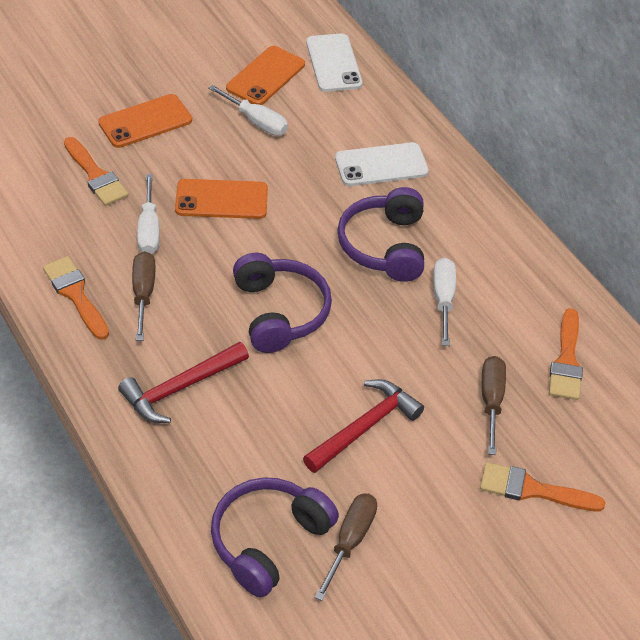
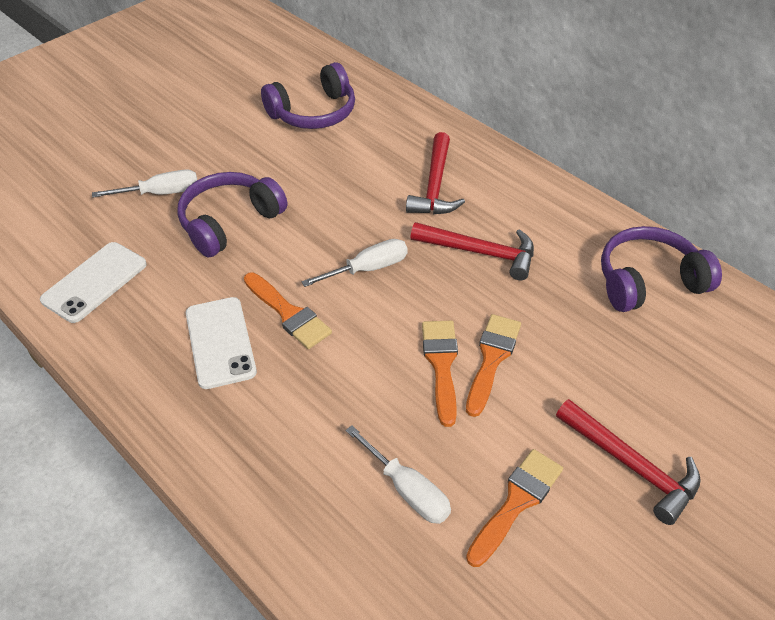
brown screwdriver: [132,251,155,341] [315,493,377,601] [482,356,506,455] = 3 -> none = 0
orange phone: [98,94,192,148] [175,179,268,219] [226,46,305,105] = 3 -> none = 0
red hammer: [118,342,249,423] [303,379,424,473] = 2 -> [406,132,465,214] [411,222,534,280] [556,399,701,525] = 3

